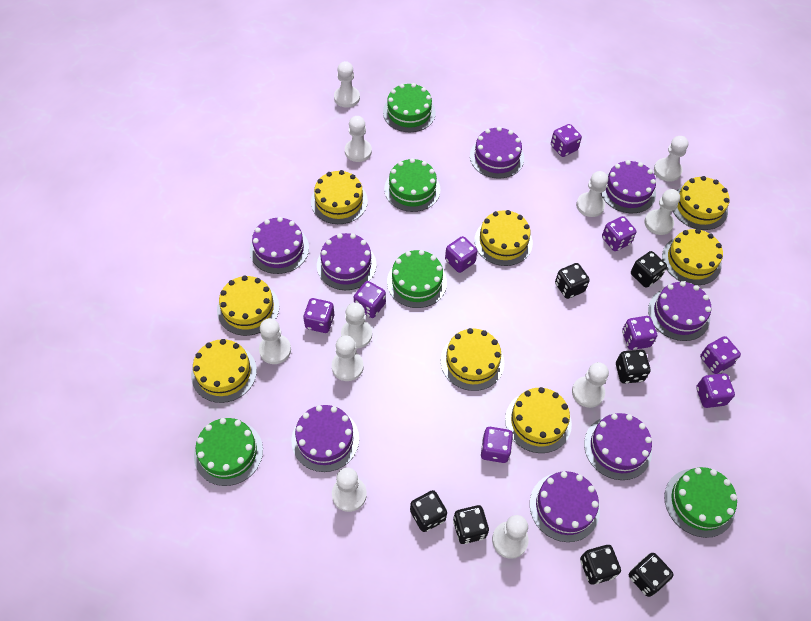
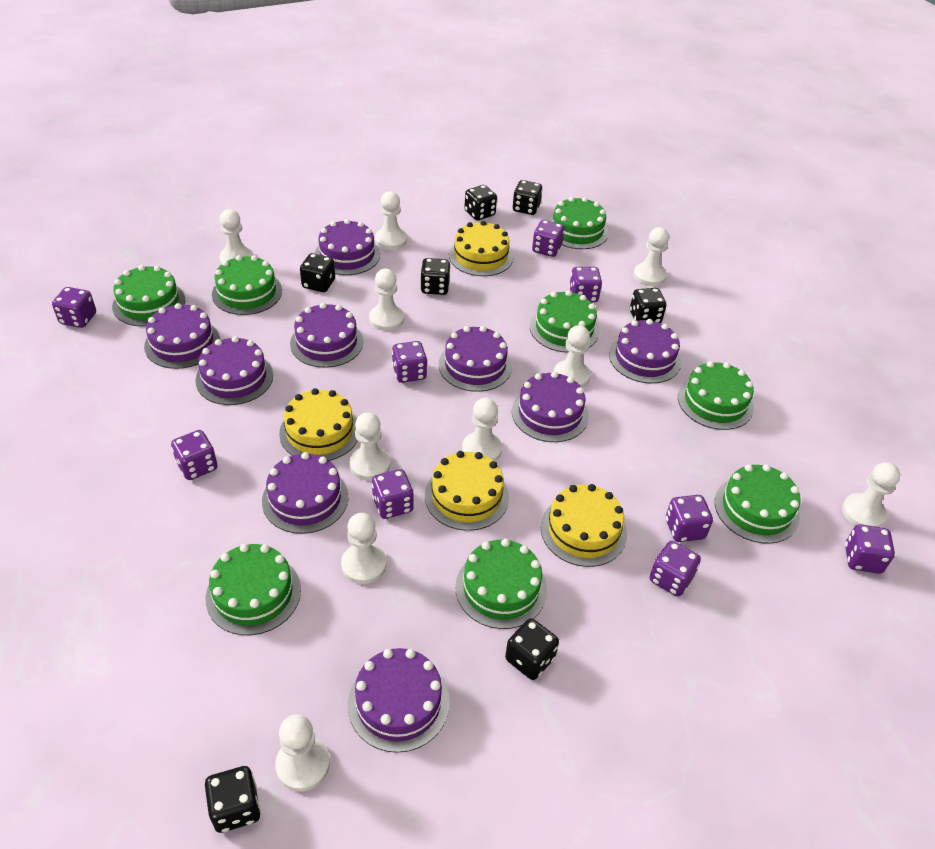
green cake: [194,418,263,486] [383,83,436,132] [384,158,441,212] [387,250,447,308] [664,467,737,538] = 5 -> [112,265,185,327] [206,544,301,635] [212,255,282,315] [455,539,547,629] [530,290,600,353] [550,197,609,249] [678,361,754,430] [715,464,801,544] = 8
purple cake: [250,217,309,274] [292,405,359,472] [317,233,376,290] [470,127,524,179] [530,471,600,542] [584,413,652,480] [601,160,656,213] [648,281,711,341] = 8 -> [144,303,220,369] [195,336,273,405] [262,452,348,534] [290,303,363,368] [315,219,380,275] [348,648,450,753] [439,326,512,392] [512,372,589,442] [609,319,681,383] = 9
white pawn: [259,318,291,364] [332,335,364,381] [332,467,367,512] [334,61,360,108] [341,302,372,349] [345,116,372,162] [492,515,528,559] [572,362,609,408] [576,171,608,217] [645,189,680,235] [654,136,688,182] = 11 -> [219,209,253,264] [275,714,330,792] [341,513,387,584] [349,412,390,481] [369,269,404,331] [375,191,407,250] [462,398,502,462] [554,325,591,388] [633,227,669,286] [842,462,900,527] = 10
yellow cake: [191,339,257,403] [217,275,279,336] [311,170,368,224] [441,328,504,391] [474,210,533,266] [505,387,572,453] [662,229,723,285] [673,176,730,230] = 8 -> [279,388,358,461] [425,451,509,531] [449,221,513,276] [541,484,627,567] = 4

